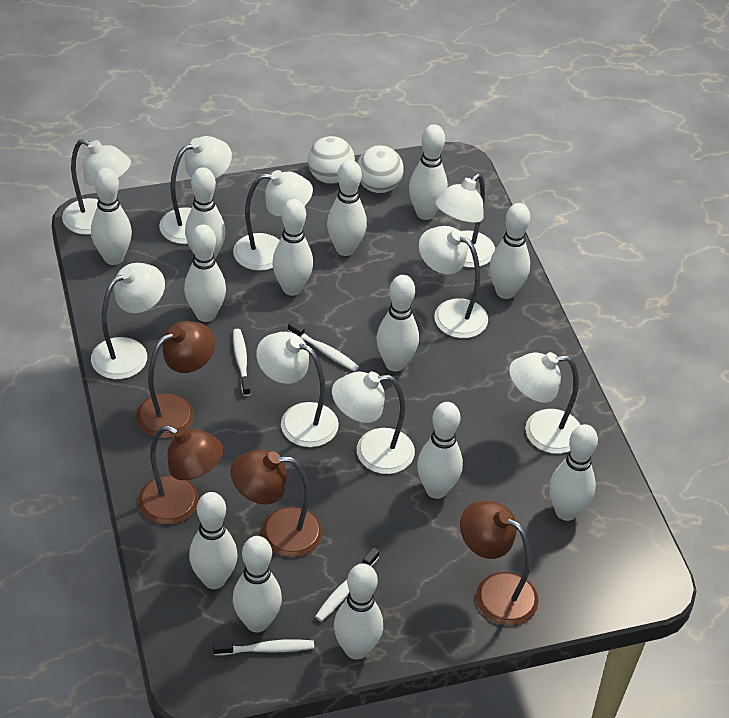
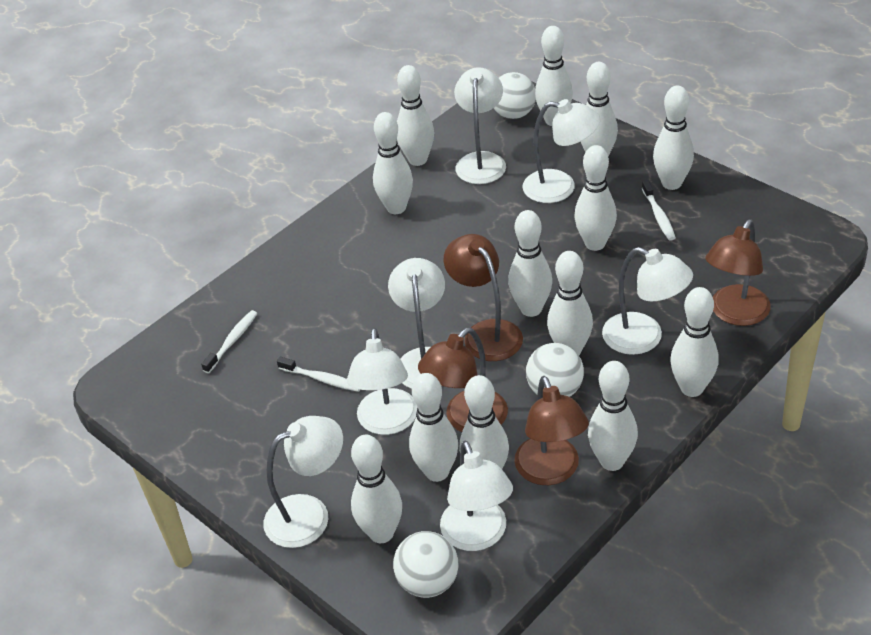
white ball: [308,136,355,184] [357,145,404,193] = 2 -> [393,531,459,598] [494,72,536,119] [526,343,584,397] = 3
white lamp: [62,139,131,235] [91,263,165,379] [159,136,232,244] [233,170,313,271] [256,332,339,447] [332,372,415,474] [419,226,488,338] [435,174,495,268] [509,352,580,454] = 9 -> [263,416,343,548] [347,328,417,435] [388,258,445,389] [440,441,513,551] [454,67,506,184] [522,99,600,203] [602,247,693,355] = 7
white toothbrush: [213,639,314,655] [233,329,251,396] [288,321,359,372] [315,547,379,622] = 4 -> [201,310,257,373] [277,357,360,392] [642,180,676,241] = 3

